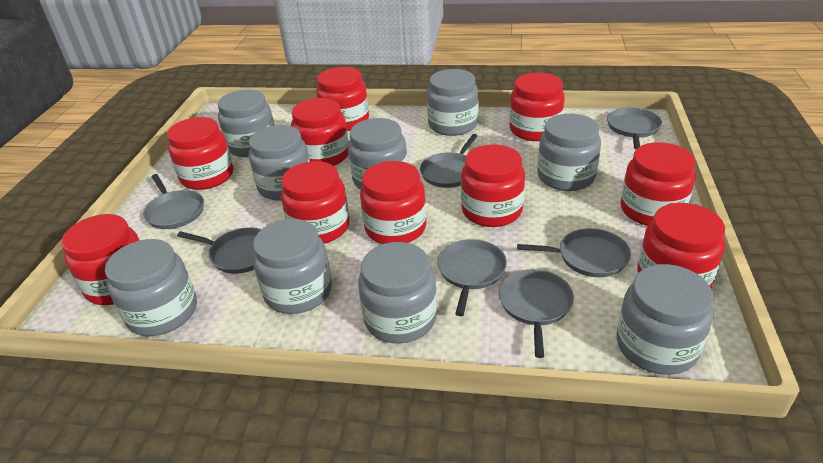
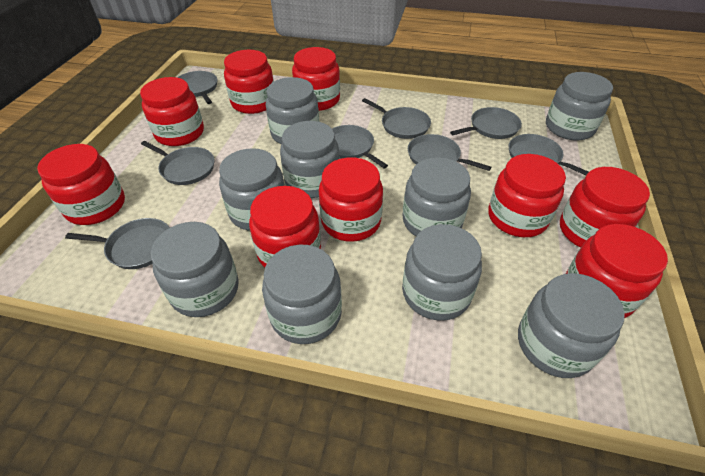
grey pan: [143,174,204,229] [177,227,262,274] [420,134,478,188] [437,239,507,316] [499,269,574,358] [517,228,631,277] [607,107,662,149] = 7 -> [65,218,170,269] [141,141,214,185] [177,71,217,104] [332,125,388,168] [362,98,431,139] [408,134,491,171] [450,107,522,139] [509,134,589,175] = 8
red jar: [61,214,140,305] [167,117,233,190] [281,161,349,244] [291,98,349,166] [316,67,369,131] [360,161,426,244] [461,144,525,227] [509,72,565,141] [620,142,695,226] [637,203,725,288] = 10 -> [37,144,125,225] [140,77,204,146] [224,50,274,114] [249,186,321,268] [292,47,340,111] [319,158,383,242] [488,154,566,237] [560,167,650,248] [566,224,668,318] = 9

